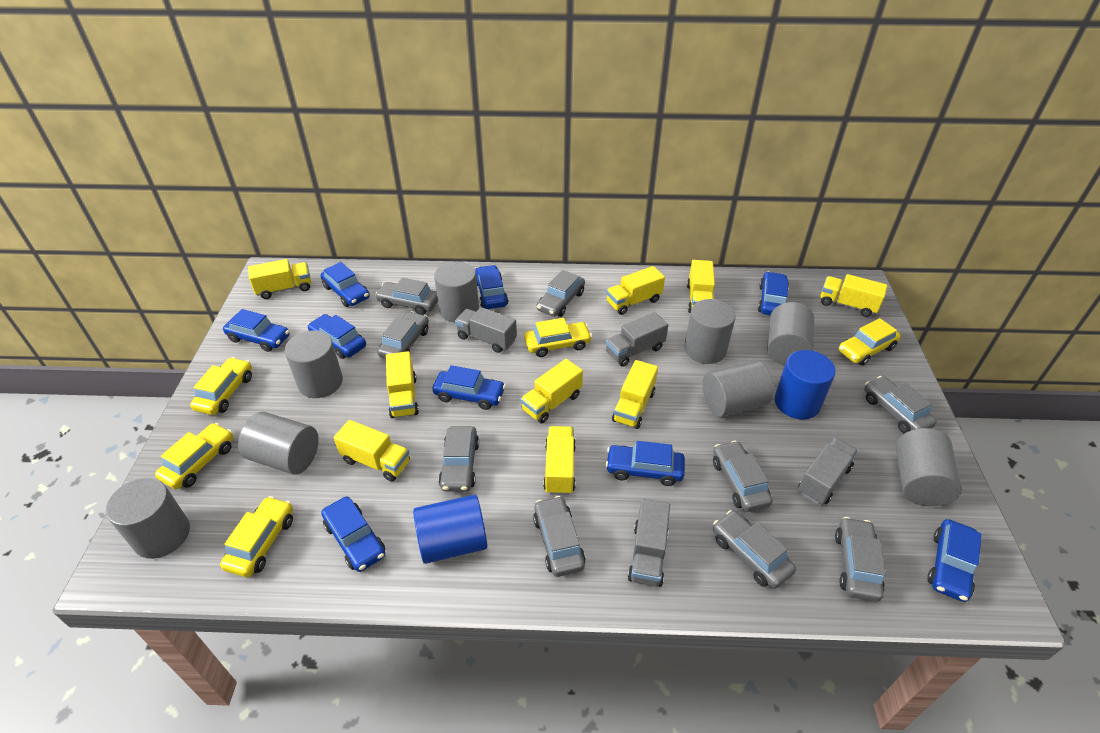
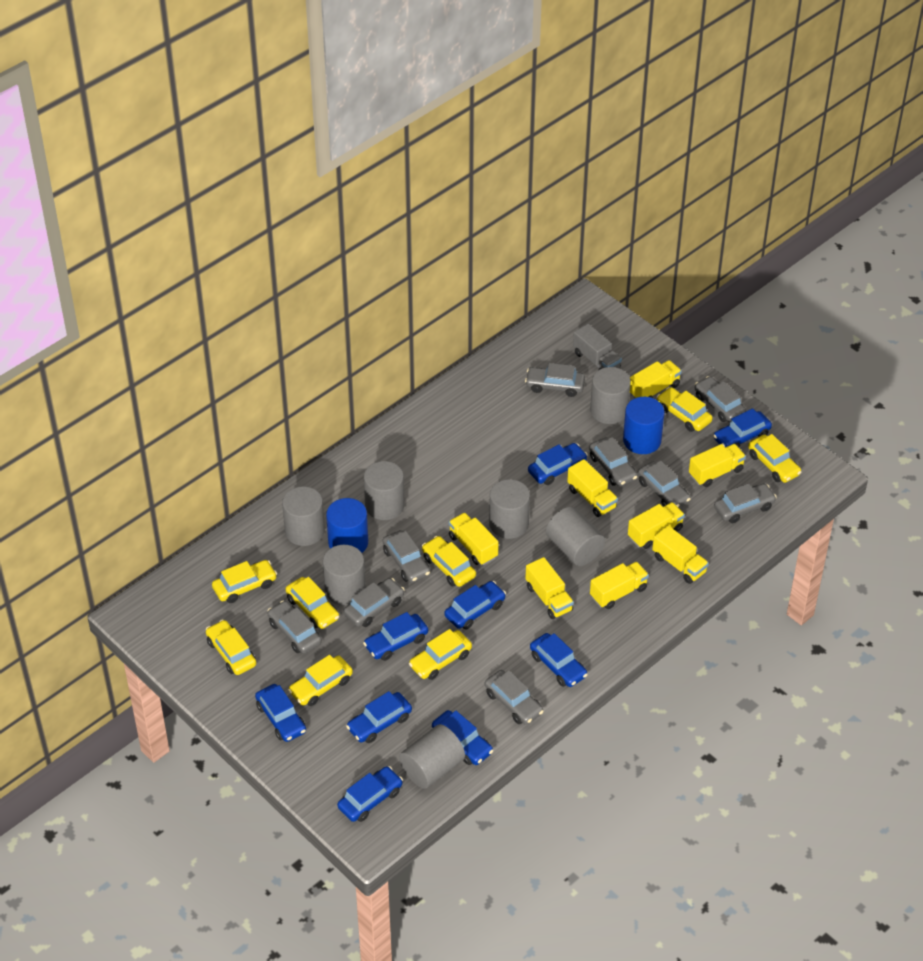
grey cylinder: [106,478,190,559] [238,412,319,475] [285,330,343,398] [434,261,479,322] [684,299,736,364] [703,360,774,417] [767,302,814,365] [895,428,962,506] = 8 -> [282,486,325,546] [323,545,366,605] [364,461,405,520] [399,724,465,789] [489,479,530,539] [546,506,605,566] [590,367,631,424] = 7
grey truck: [455,307,517,353] [606,312,668,367] [628,499,670,587] [798,438,858,504] = 4 -> [573,324,622,370] = 1
yellow car: [155,423,233,489] [190,357,252,415] [220,496,293,577] [524,318,592,357] [838,318,901,366] = 5 -> [206,620,256,675] [212,560,277,603] [286,577,339,629] [288,655,353,706] [409,629,472,680] [422,536,476,587] [657,387,713,432] [748,434,801,483] = 8
yellow truck: [248,259,311,299] [334,420,410,482] [386,351,419,418] [520,359,583,424] [543,426,576,495] [606,266,665,315] [612,360,658,429] [687,260,715,313] [821,274,887,317] = 9 -> [449,513,499,565] [525,557,574,619] [567,459,618,517] [590,562,649,609] [628,502,685,549] [630,360,682,399] [652,525,709,584] [689,444,746,487] = 8

